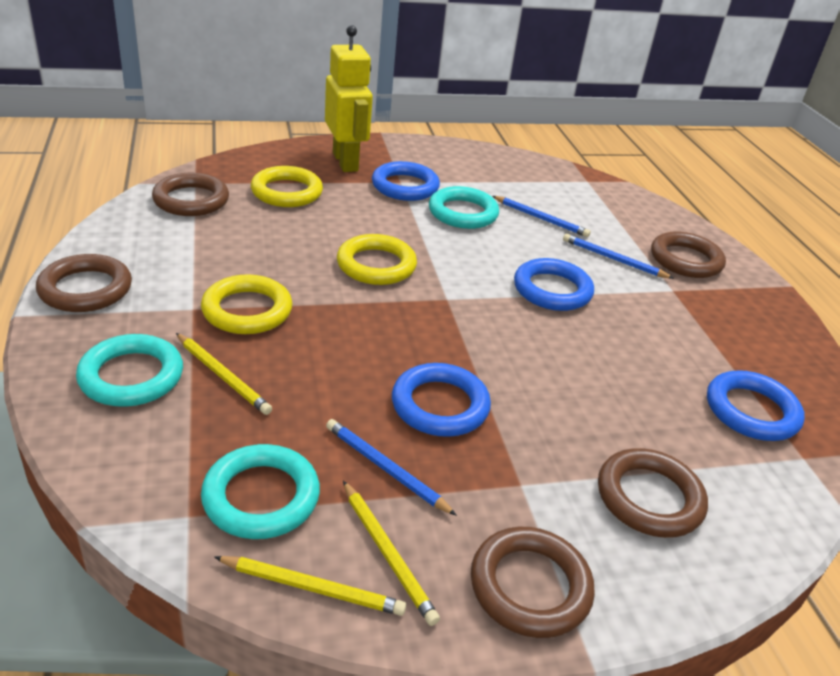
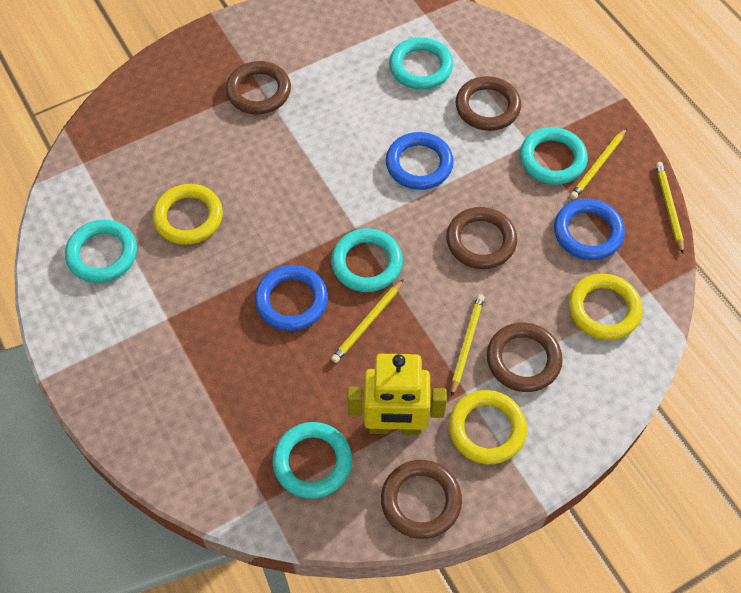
blue pencil: [326,419,457,516] [492,196,591,237] [563,234,674,279] = 3 -> none = 0
blue ring: [372,161,440,201] [392,363,491,437] [514,258,594,311] [707,370,805,441] = 4 -> [255,265,328,331] [386,132,454,190] [554,198,625,260] = 3
turquoise ring: [76,334,183,407] [201,444,320,539] [429,186,499,229] = 3 -> [65,220,137,283] [272,422,352,499] [331,228,403,292] [389,37,453,90] [520,127,588,185] = 5
yellow pencil: [176,333,272,415] [214,556,406,616] [343,481,440,626] = 3 -> [331,279,404,363] [451,294,485,397] [570,128,627,199] [656,162,684,254] = 4

